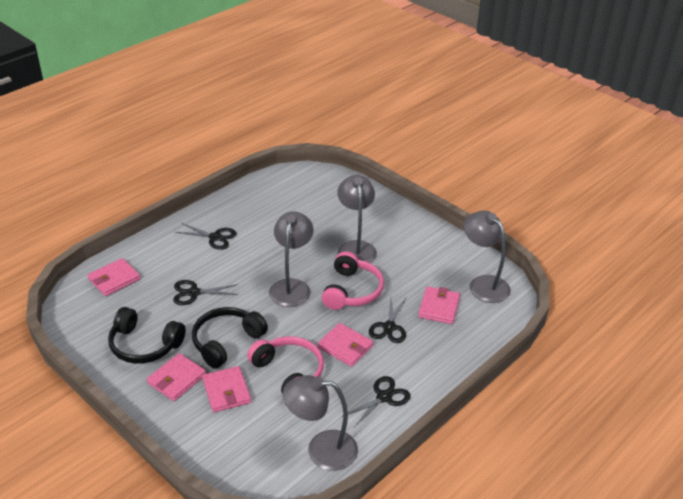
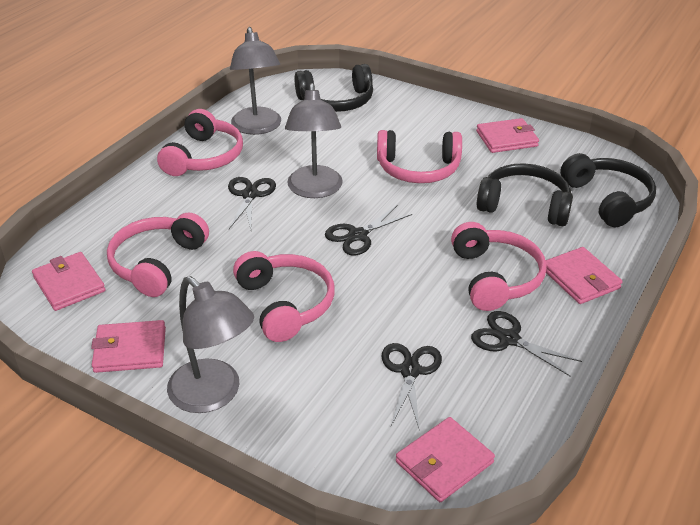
black headphones: [108,307,186,364] [192,307,268,368] = 2 -> [294,64,373,112] [477,163,573,226] [560,153,656,227] = 3
grey lamp: [269,211,314,307] [283,375,358,471] [338,175,377,263] [464,211,511,303] = 4 -> [167,276,254,413] [230,27,281,135] [285,83,343,198] = 3
pink headphones: [247,336,324,394] [322,251,384,310] = 2 -> [107,212,209,297] [157,109,243,176] [233,251,334,342] [377,130,462,183] [451,222,547,311] = 5

